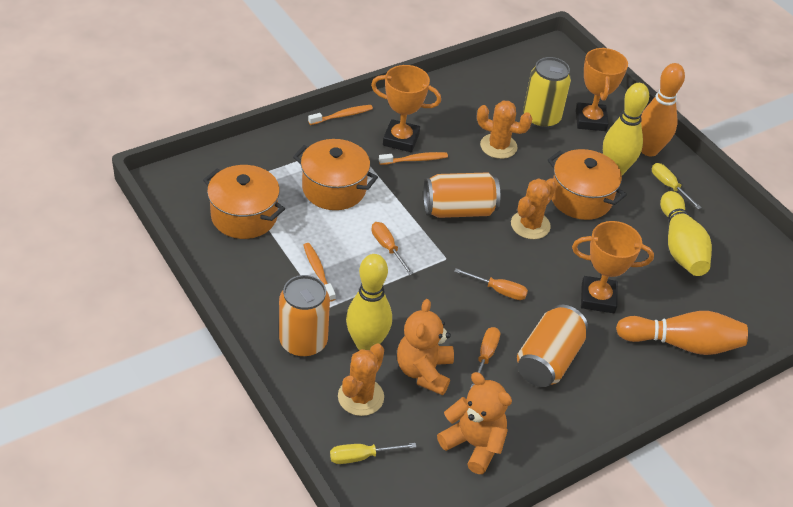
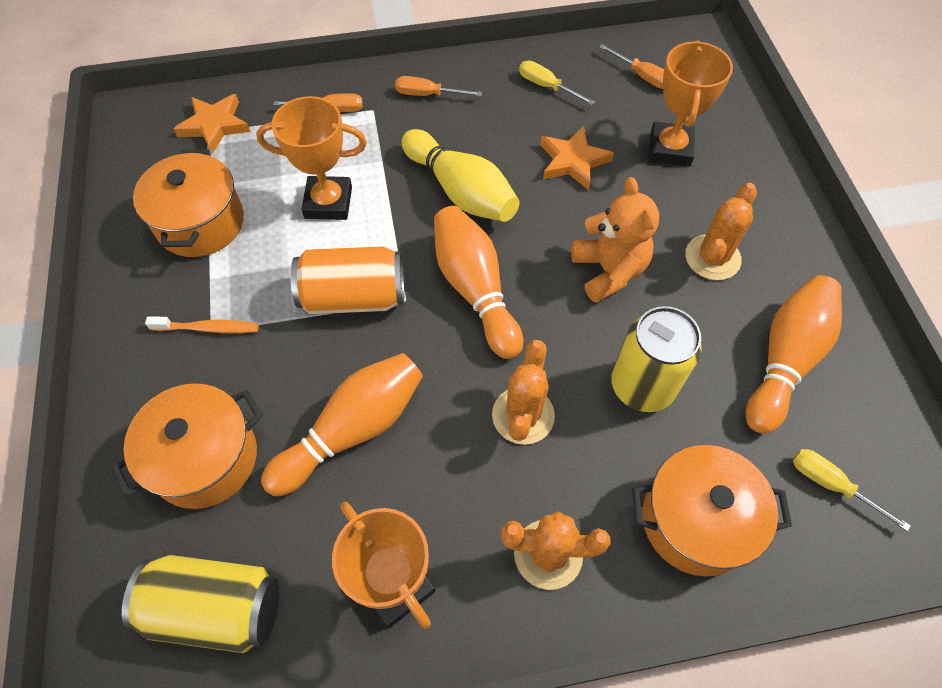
orange bowling pin: [616,311,748,355] [641,63,685,156] = 2 -> [261,353,423,496] [434,206,523,359] [746,275,842,434] = 3
orange can: [279,275,330,358] [423,172,500,218] [517,305,588,387] = 3 -> [291,246,404,314] = 1
orange star: none = 0 -> [173,94,251,154] [540,126,614,190] = 2
orange teddy bear: [397,299,454,395] [437,372,512,474] = 2 -> [571,177,659,303] = 1
orange toothbrush: [303,243,336,302] [308,105,373,125] [379,152,448,165] = 3 -> [145,316,259,333] = 1
yellow bowling pin: [346,254,392,350] [603,83,649,175] [660,191,712,276] = 3 -> [402,129,520,222] = 1
yellow can: [523,57,571,129] = 1 -> [122,555,280,653] [611,306,702,412] = 2

